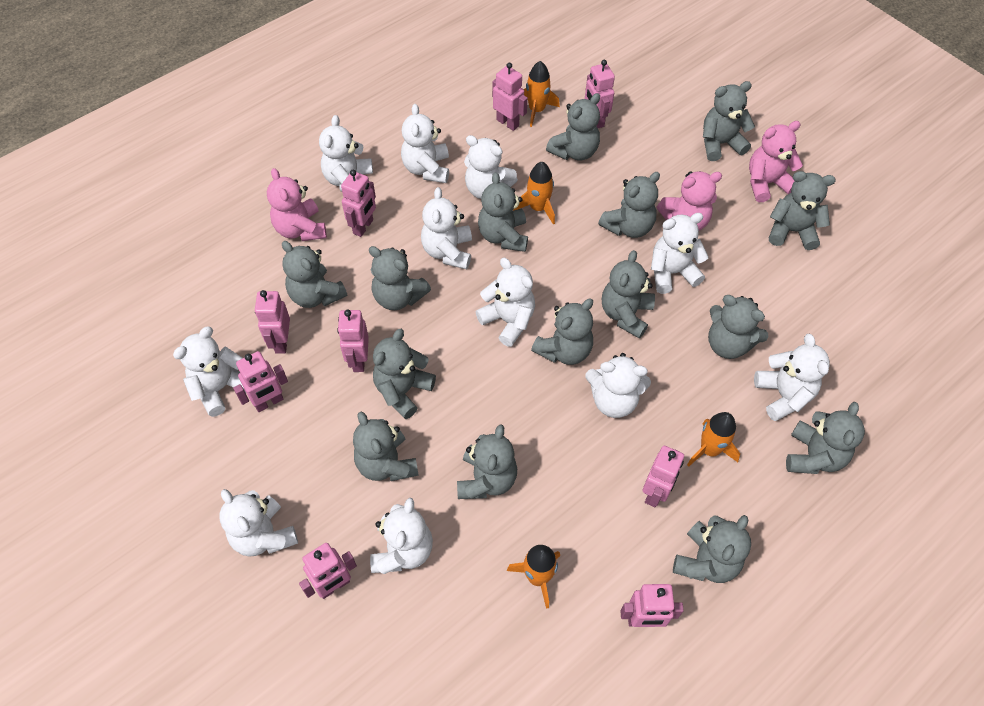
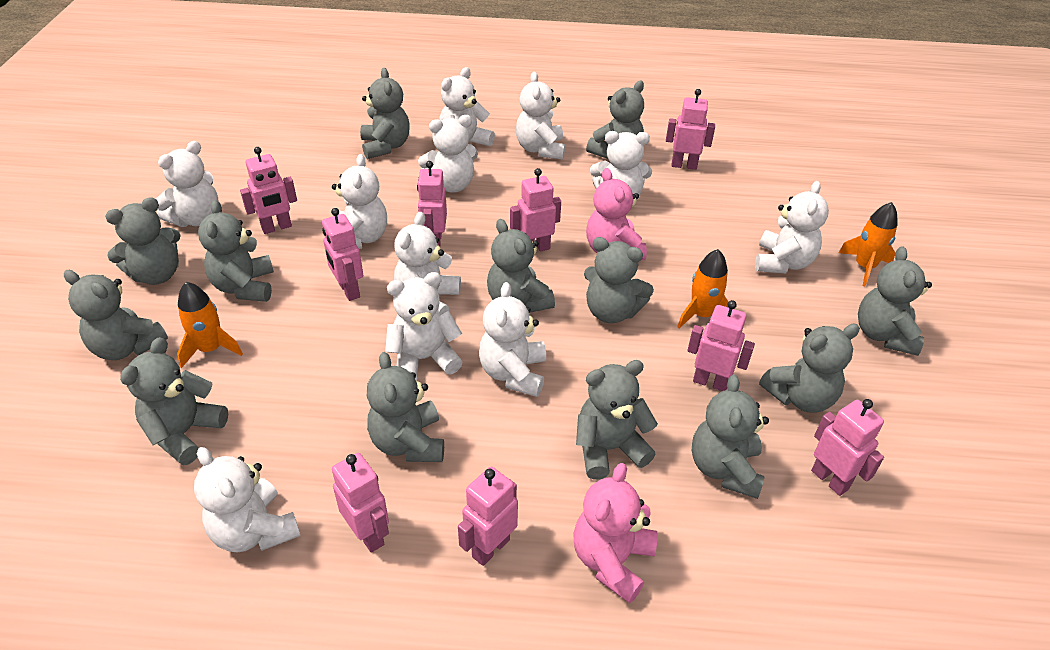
grey teddy bear: [282,241,347,308] [353,412,419,481] [369,246,431,310] [373,329,436,419] [457,424,517,499] [478,172,528,252] [531,298,593,365] [546,93,600,161] [598,172,660,238] [602,250,655,339] [673,515,751,583] [703,81,755,161] [708,295,768,359] [769,171,835,250] [786,402,865,474] = 15 -> [64,270,168,360] [105,197,181,285] [120,337,228,466] [198,200,274,302] [360,68,410,159] [367,352,444,462] [487,219,555,313] [576,360,658,480] [584,237,654,323] [586,81,644,159] [692,375,769,499] [759,324,860,412] [858,246,932,356] = 13
orange rocket: [507,545,560,609] [513,162,555,225] [524,61,560,127] [687,412,740,467] = 4 -> [177,282,243,368] [677,249,728,328] [838,202,898,286] = 3
pink teddy bear: [267,168,327,241] [657,171,722,231] [749,121,803,202] = 3 -> [573,463,658,603] [586,168,647,260] = 2

